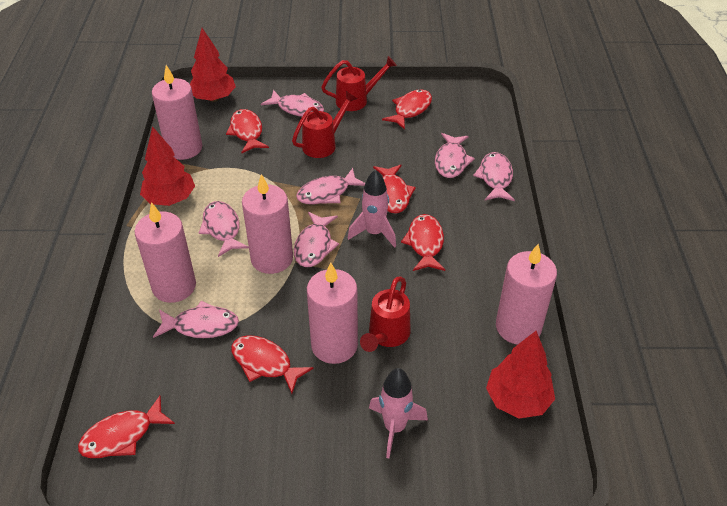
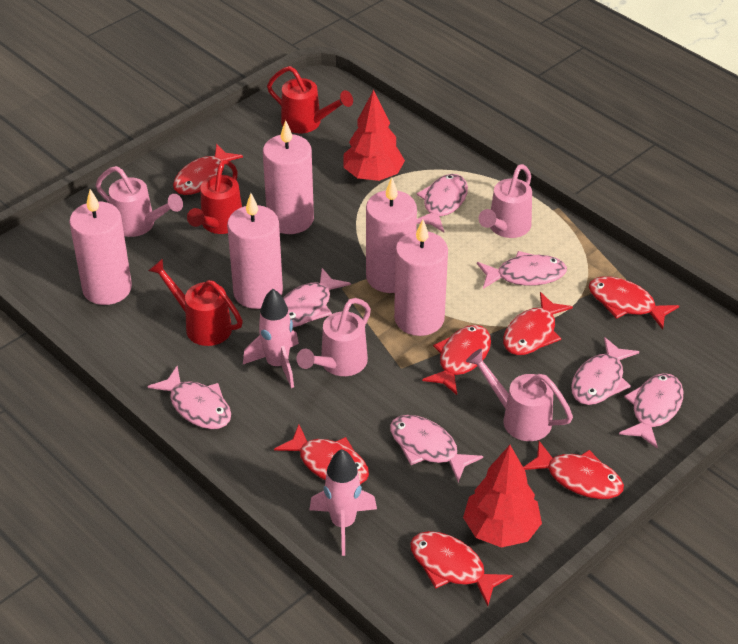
pink watering can: none = 0 -> [96,166,183,237] [296,298,371,376] [466,349,573,441] [479,164,532,238] = 4
red fish: [78,396,175,458] [226,109,269,153] [231,335,313,394] [373,165,416,213] [382,89,432,129] [401,214,445,271] = 6 -> [173,144,243,195] [274,424,369,484] [410,531,512,606] [422,325,491,395] [503,292,573,355] [523,441,624,499] [589,276,679,330] = 7
red tree: [140,126,195,206] [190,28,236,102] [486,331,555,418] = 3 -> [343,90,405,181] [463,445,542,548] = 2

